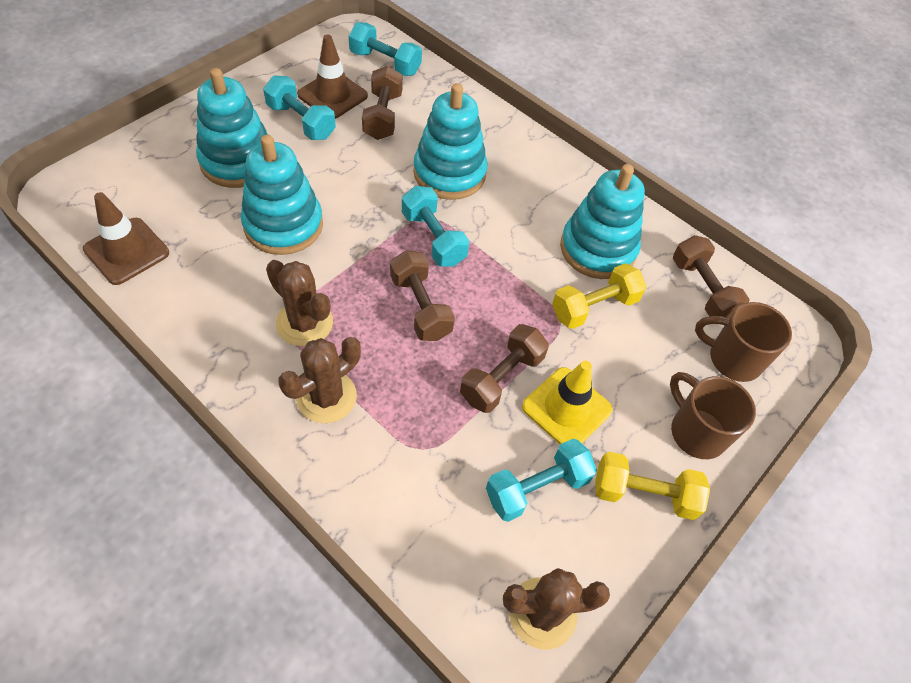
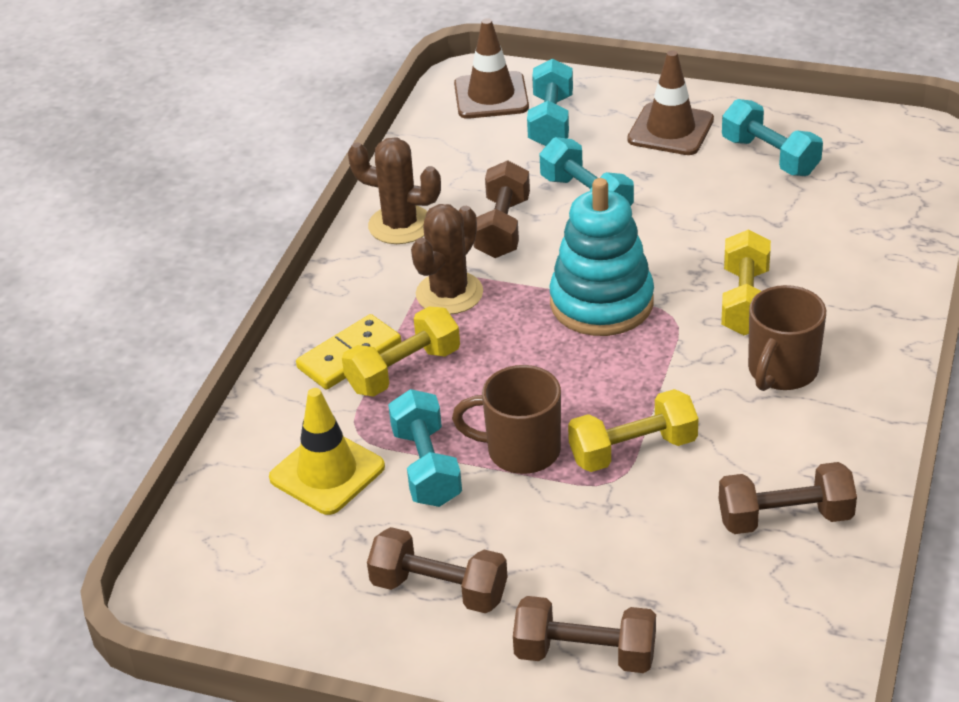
brown cactus: [266,260,333,347] [278,337,361,423] [503,568,610,650] = 3 -> [348,138,441,244] [411,204,483,315] = 2
turquoise stacking toy: [196,68,268,188] [241,135,323,255] [413,83,487,200] [560,164,645,279] = 4 -> [549,178,654,336] = 1
yellow domino: none = 0 -> [296,314,401,390] = 1
yellow dumbbell: [552,263,646,329] [595,452,710,520] = 2 -> [342,307,460,397] [568,389,698,472] [721,229,771,335] = 3

